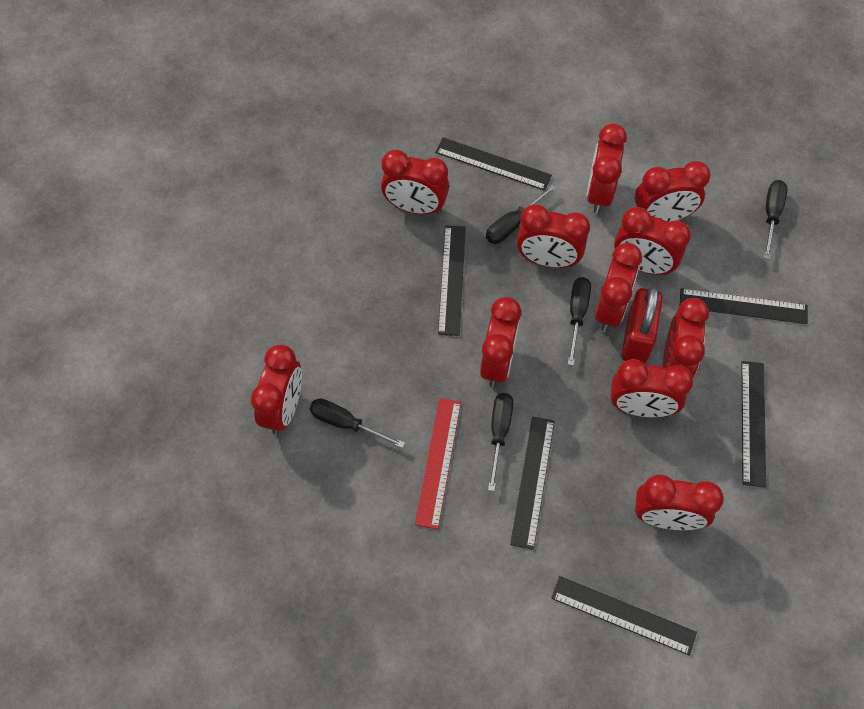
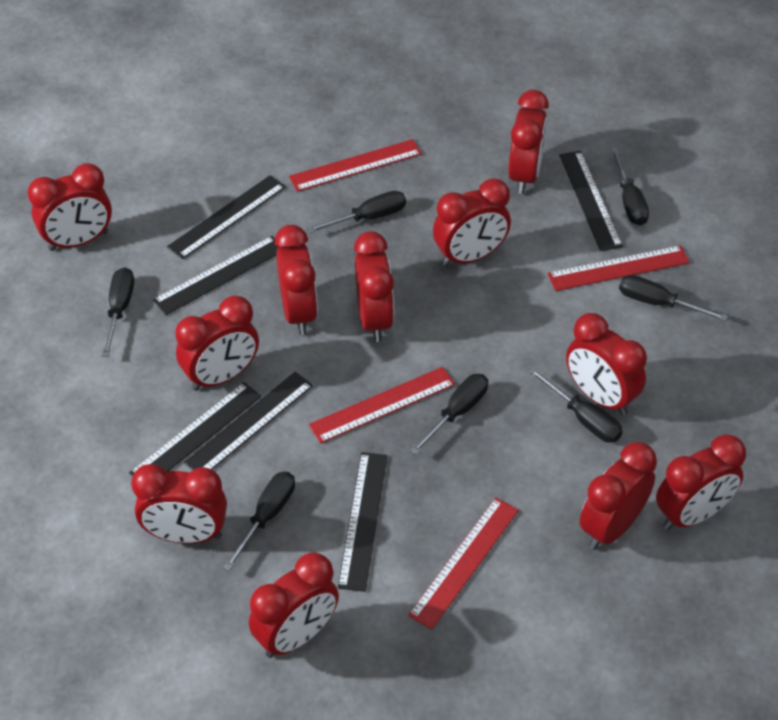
black screwdriver: [310,398,405,448] [486,184,556,244] [488,393,513,491] [567,277,591,366] [764,180,788,259] = 5 -> [102,267,134,357] [223,472,295,571] [307,191,406,233] [410,374,488,455] [529,368,623,442] [611,148,649,226] [619,275,728,321] = 7
red padlock: [621,286,663,363] = 1 -> none = 0
red ruler: [415,398,461,529] = 1 -> [289,139,422,192] [309,367,455,444] [408,497,519,630] [548,245,690,291] = 4

